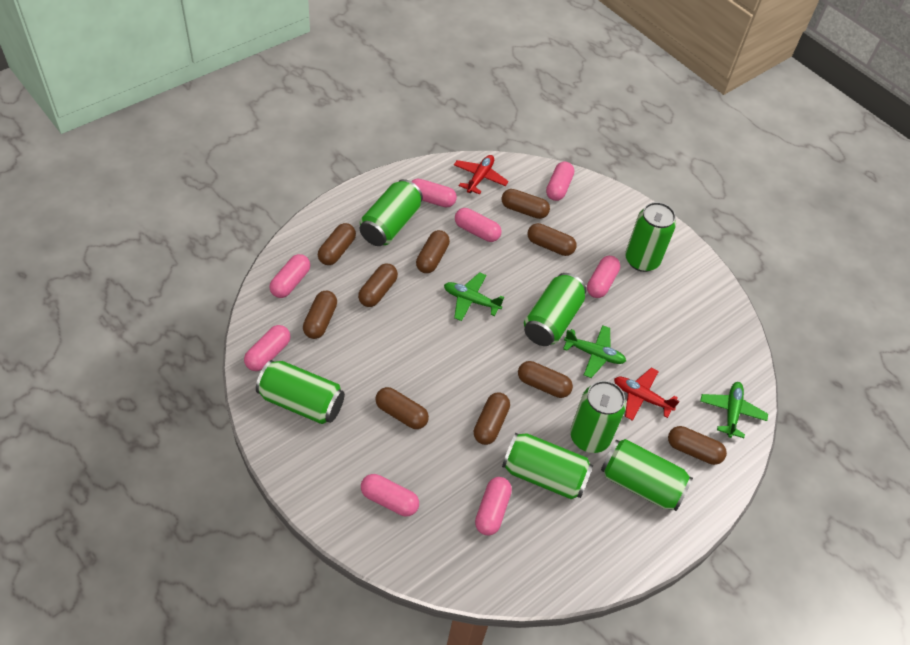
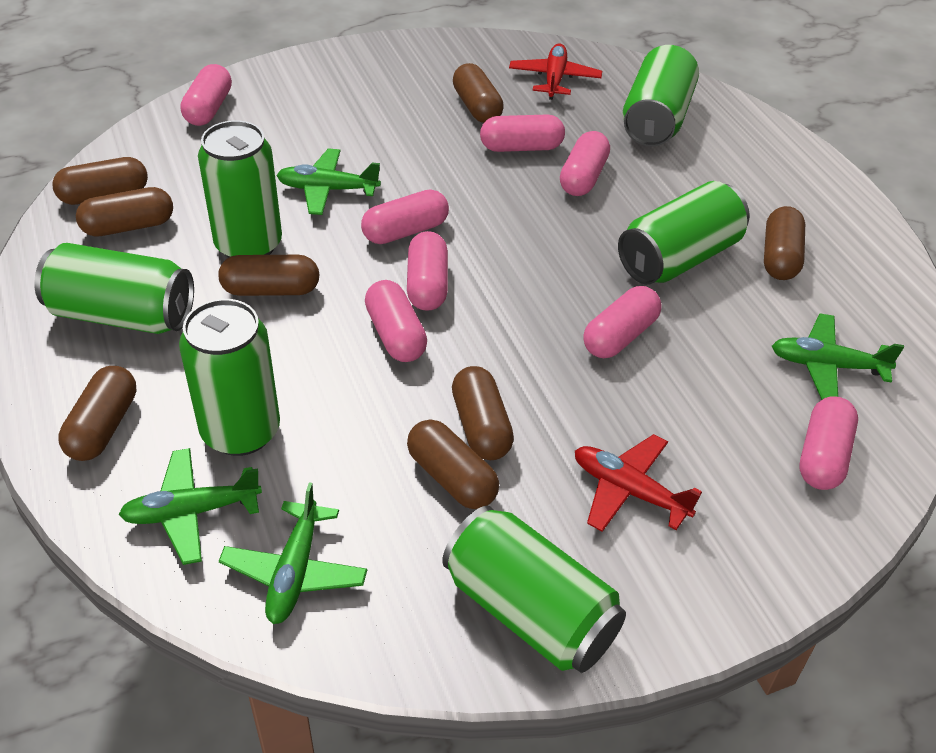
brown capsule: [303,291,337,339] [318,223,356,265] [358,263,398,307] [375,387,429,429] [416,230,450,273] [474,392,510,445] [501,189,550,219] [518,361,573,398] [528,223,577,256] [668,426,727,465] = 10 -> [52,157,148,205] [58,366,137,461] [76,187,173,237] [218,255,319,296] [407,419,499,509] [452,366,514,460] [453,63,504,123] [764,206,805,280] = 8
green can: [256,360,345,424] [360,179,423,246] [502,433,593,500] [524,273,586,346] [570,381,626,453] [601,439,693,511] [625,202,676,272] = 7 -> [34,243,194,334] [179,299,280,456] [198,120,282,258] [442,506,626,673] [618,181,750,285] [623,45,699,146] = 6
green plane: [444,272,504,321] [563,325,626,378] [700,382,768,438] = 3 -> [119,448,262,565] [219,483,367,624] [276,148,381,215] [772,313,904,400] = 4

